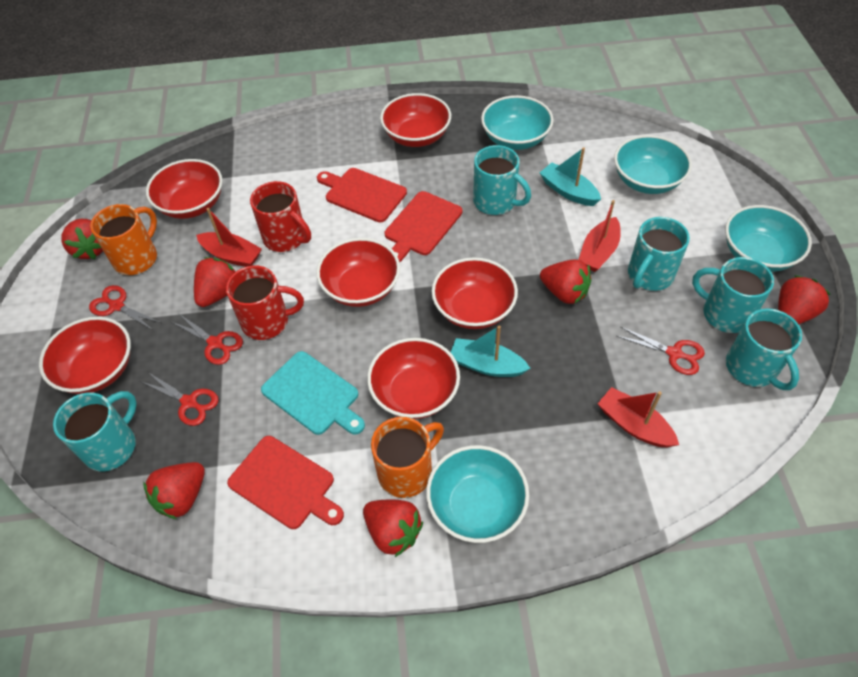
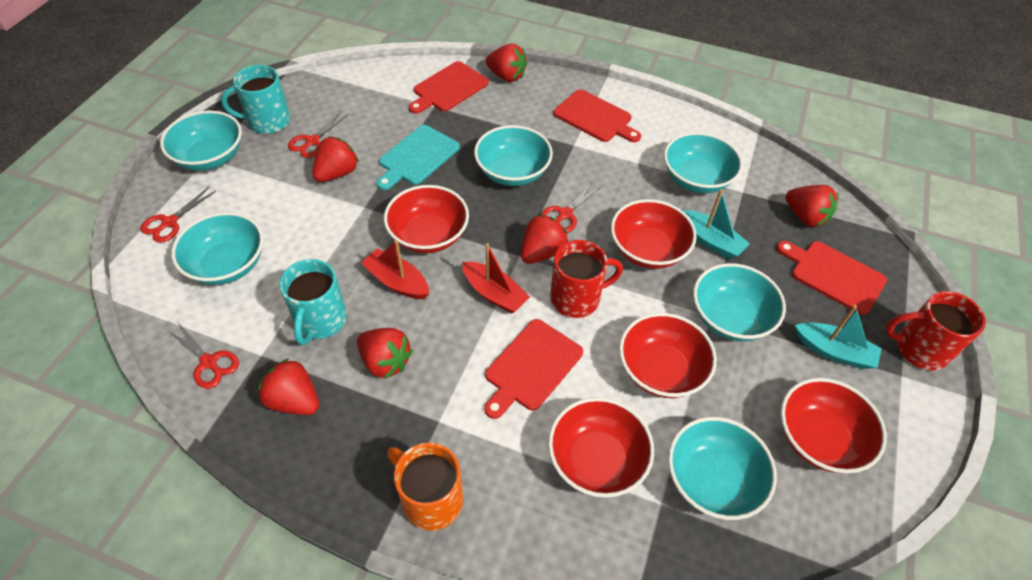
orange mug: [90,204,157,275] [371,417,444,498] = 2 -> [387,442,463,531] = 1
red boat: [196,208,262,267] [578,200,621,272] [598,387,679,448] = 3 -> [361,240,429,299] [462,243,530,314] = 2
red bowl: [39,317,131,394] [146,159,223,219] [316,238,400,307] [367,338,460,419] [380,93,451,147] [432,257,518,329] = 6 -> [384,185,469,253] [548,397,654,498] [611,199,697,269] [619,313,717,398] [781,378,887,473] = 5
red cutting board: [227,436,344,529] [317,168,407,222] [385,191,462,262] = 3 -> [409,61,489,114] [484,319,583,419] [553,89,641,142] [777,241,887,315] = 4
turquoise bowl: [426,445,529,543] [481,95,554,150] [614,135,692,194] [725,205,812,272] = 4 -> [160,110,242,171] [171,212,264,285] [474,125,553,186] [664,132,743,193] [668,417,777,520] [693,263,786,341] = 6
turquoise mug: [53,391,137,471] [473,145,531,215] [628,217,690,291] [692,257,774,333] [726,308,802,390] = 5 -> [221,65,291,134] [280,259,347,345] = 2

